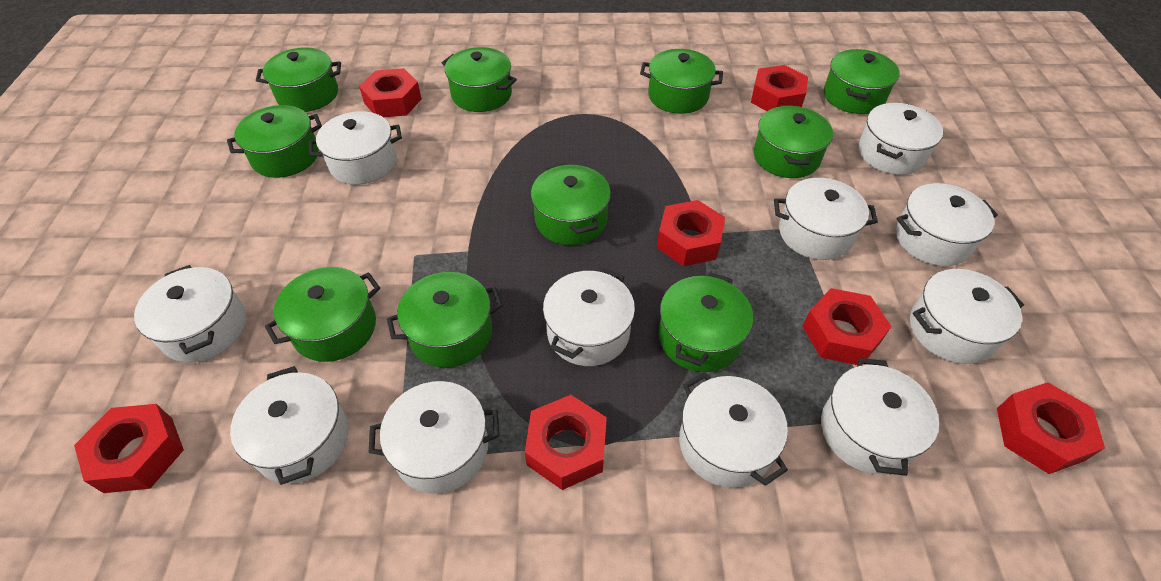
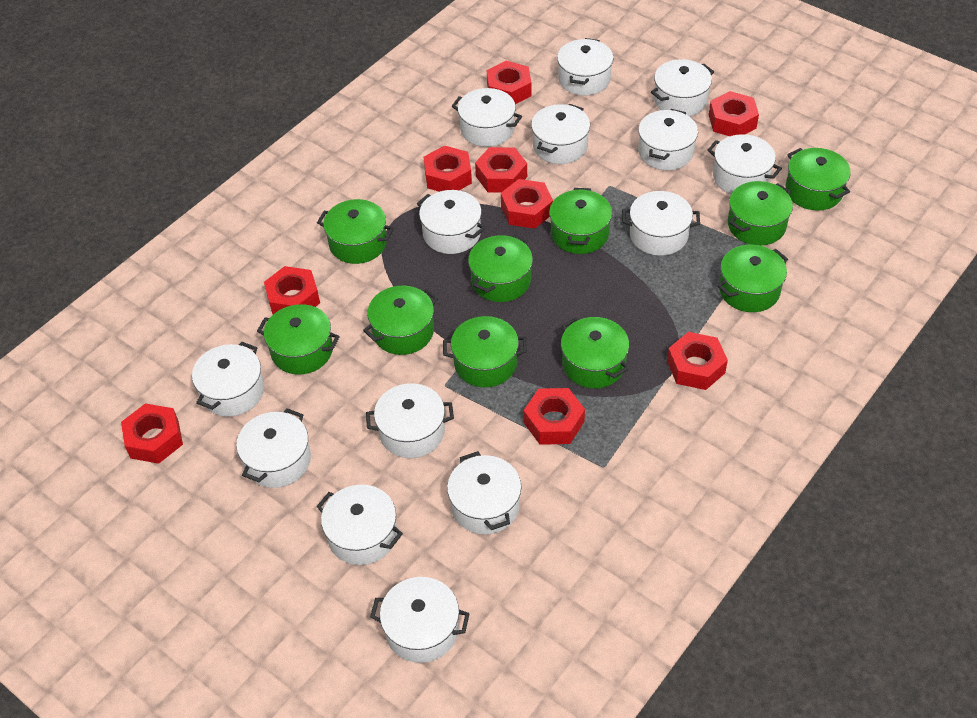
red nut: [74,404,184,493] [359,68,422,117] [525,395,607,490] [657,200,725,267] [751,65,808,111] [802,288,892,365] [997,382,1105,474] = 7 -> [121,403,183,464] [264,266,320,314] [424,145,472,192] [475,147,527,193] [487,61,532,104] [501,179,553,229] [524,388,585,445] [667,332,728,390] [709,91,759,136] = 9
white pot: [134,265,246,362] [230,366,349,485] [309,111,402,185] [368,381,500,494] [543,268,635,366] [679,372,788,488] [774,178,878,260] [821,358,939,476] [858,103,943,175] [896,183,998,266] [910,269,1024,364] = 11 -> [192,342,264,417] [236,408,311,488] [316,485,403,565] [366,383,454,458] [370,577,470,663] [417,190,485,254] [447,451,522,535] [452,88,522,147] [531,104,590,164] [557,38,614,96] [622,191,700,256] [638,109,698,170] [651,59,714,116] [707,134,782,194] = 14

